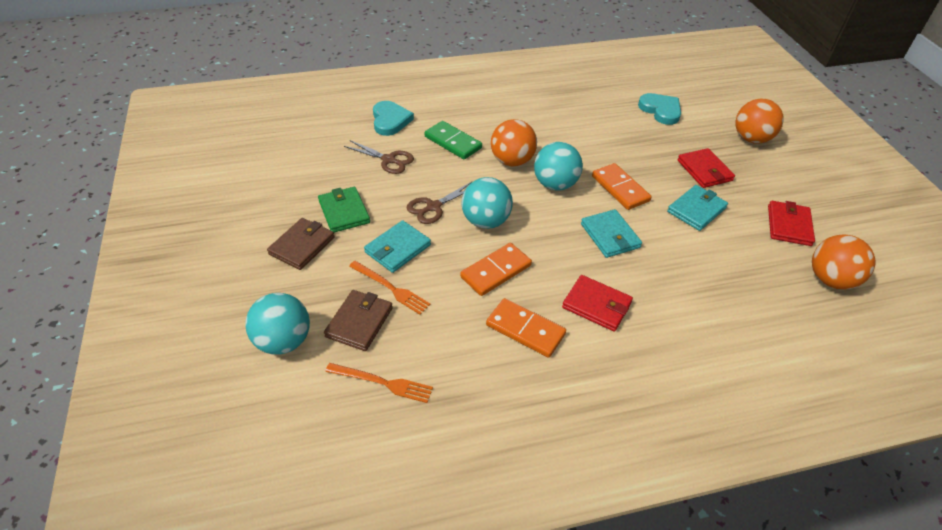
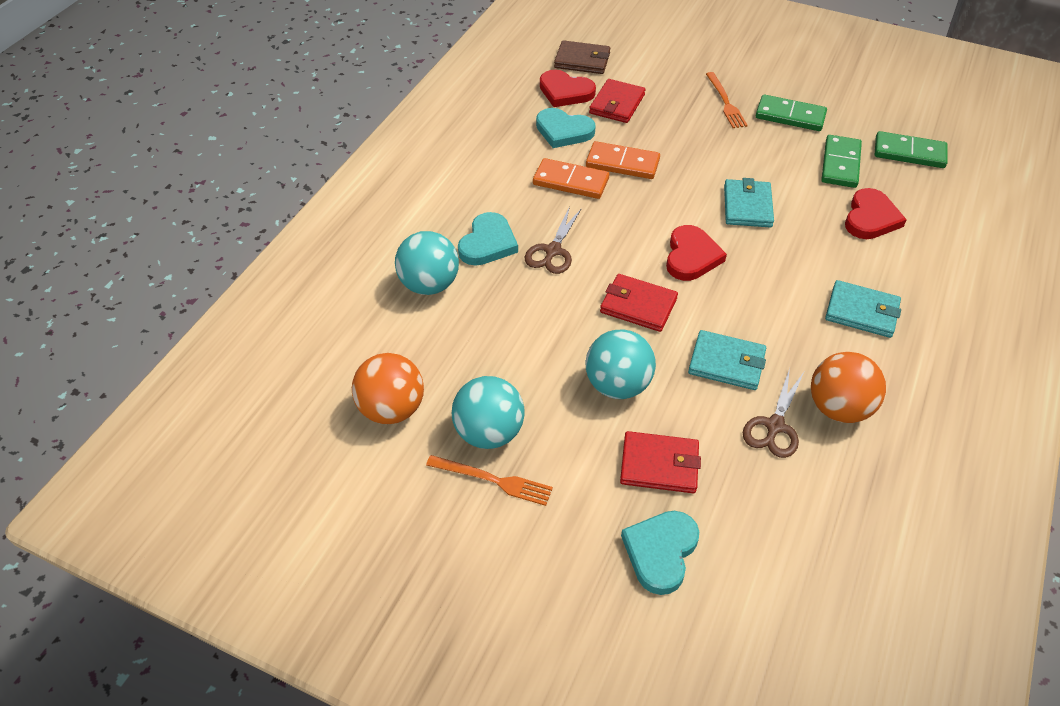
brown wallet: [267,218,334,270] [324,290,393,351] = 2 -> [554,40,611,74] = 1
green domino: [424,121,482,159] = 1 -> [756,95,827,131] [821,135,862,188] [875,131,948,168] = 3
green wallet: [318,187,370,233] = 1 -> none = 0
orange ball: [491,119,537,167] [735,99,784,144] [812,235,875,289] = 3 -> [352,353,424,424] [811,352,886,423] = 2
orange domino: [460,243,532,296] [486,298,566,358] [592,163,652,210] = 3 -> [533,158,609,199] [586,141,660,179] = 2
red heart: none = 0 -> [540,70,596,107] [666,225,727,281] [845,188,907,239] = 3
turquoise heart: [373,101,414,136] [638,93,681,125] = 2 -> [458,212,518,266] [536,108,596,148] [621,511,699,595] = 3

